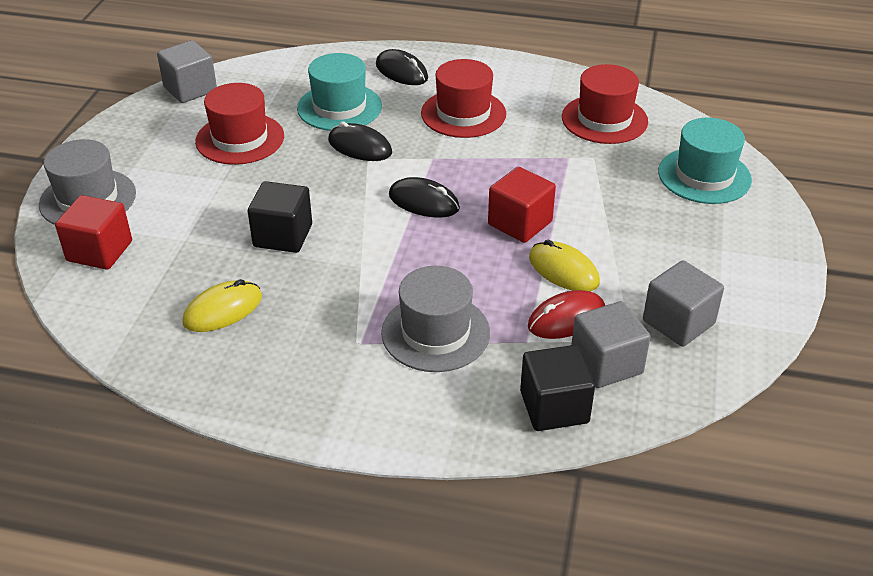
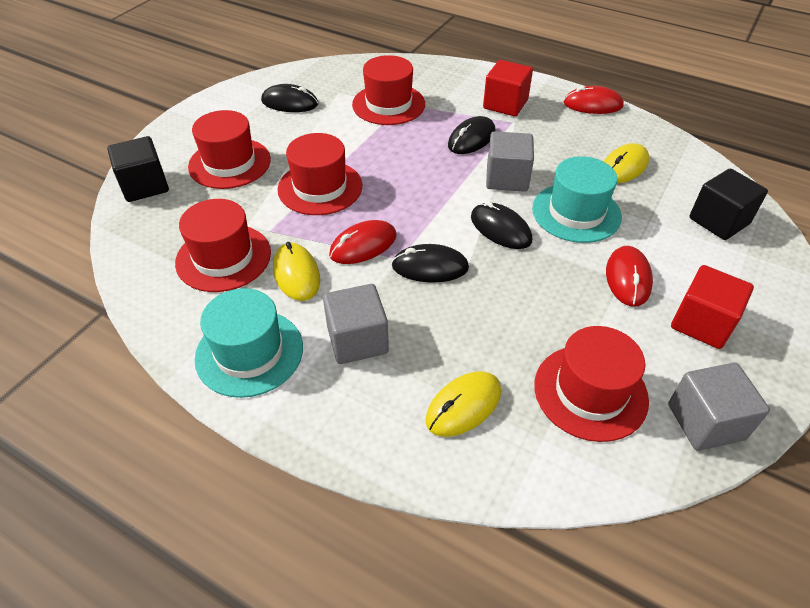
black mouse: [328,122,392,161] [376,49,428,85] [389,177,460,218] = 3 -> [261,84,318,112] [392,244,469,282] [448,116,495,154] [471,201,532,249] = 4
grey hat: [39,139,136,225] [381,266,490,372] = 2 -> none = 0
red hat: [195,83,284,165] [421,59,506,138] [562,64,648,144] = 3 -> [175,199,271,292] [188,110,271,189] [278,133,362,215] [352,55,425,125] [534,326,649,442] = 5
red mouse: [528,290,605,339] = 1 -> [329,220,397,264] [564,86,624,114] [606,246,653,307] = 3
yellow mouse: [182,279,262,332] [529,240,600,291] = 2 -> [273,242,320,301] [426,371,501,437] [603,143,649,183] = 3

